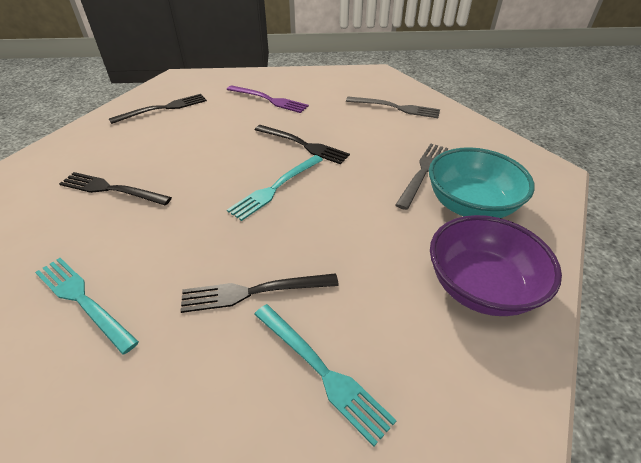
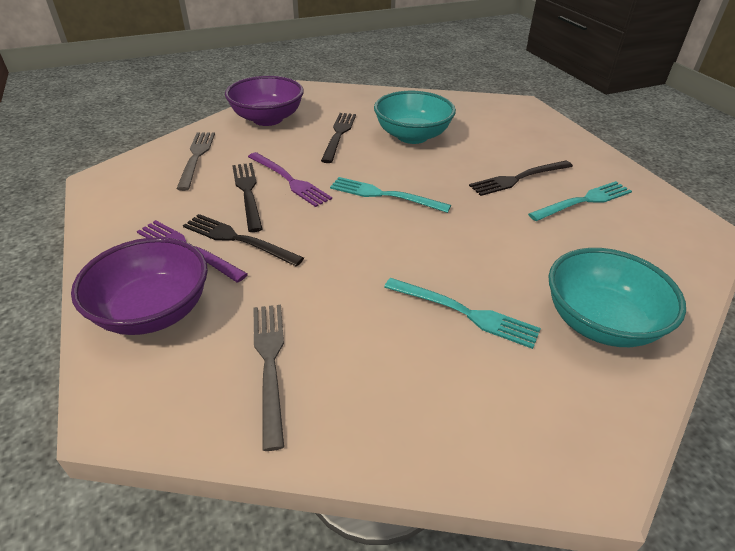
purple bowl: [430,215,562,316] = 1 -> [71,237,208,335] [225,76,304,126] = 2
purple fork: [227,85,309,113] = 1 -> [137,220,248,283] [248,152,332,207] = 2
turquoise bowl: [429,147,535,218] = 1 -> [374,91,456,144] [548,248,686,347] = 2

